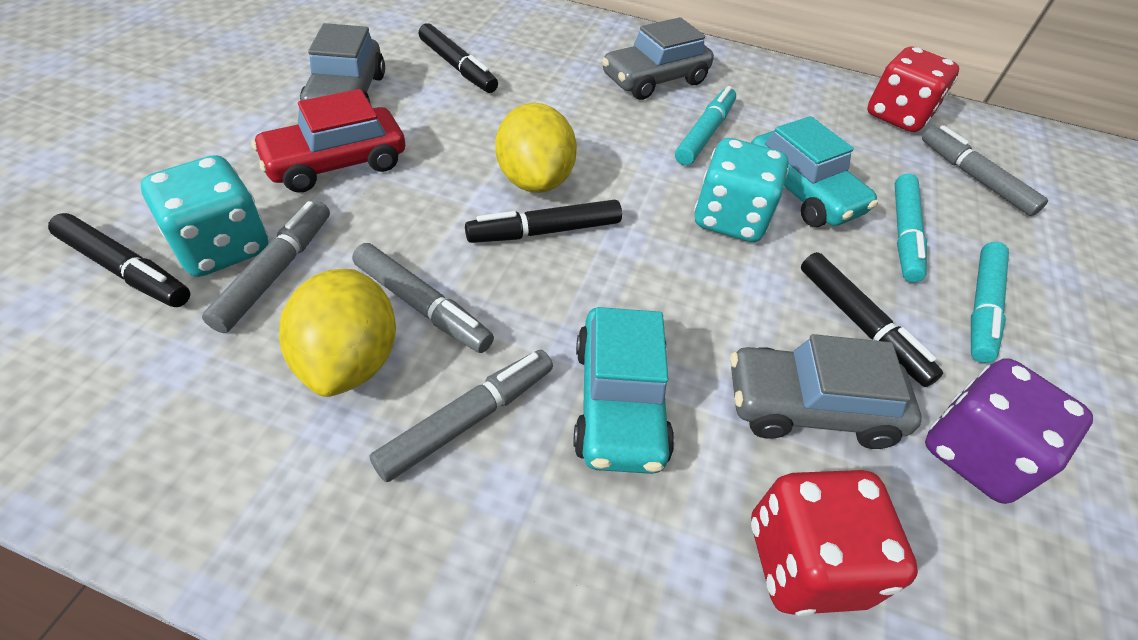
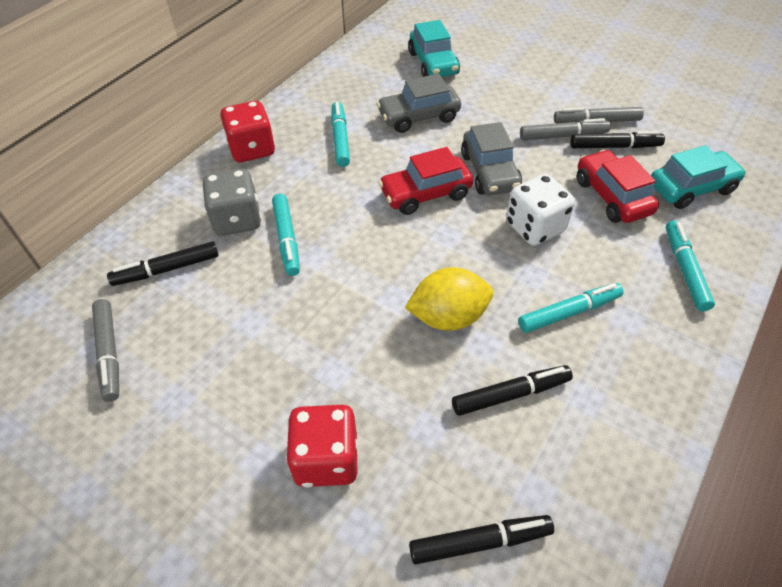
grey car: [300,23,385,103] [602,17,714,100] [730,334,922,449] = 3 -> [377,74,461,133] [461,122,522,195] = 2
grey dice: none = 0 -> [203,169,261,236] = 1
grey marker: [202,201,330,333] [352,243,494,353] [370,350,553,482] [922,125,1048,216] = 4 -> [92,299,119,402] [520,118,611,140] [554,107,644,123] = 3
purple dice: [925,358,1093,504] = 1 -> none = 0
red car: [251,89,405,193] = 1 -> [378,147,473,215] [577,150,659,223] = 2
turquoise dice: [141,155,268,277] [694,138,789,242] = 2 -> none = 0
turquoise marker: [675,86,736,165] [895,173,927,283] [971,242,1009,363] = 3 -> [272,194,300,276] [331,102,350,167] [518,283,624,333] [666,220,715,311] = 4
white dice: none = 0 -> [506,174,575,246] = 1
yellow lemon: [279,269,396,397] [495,103,577,193] = 2 -> [405,267,493,331] = 1

